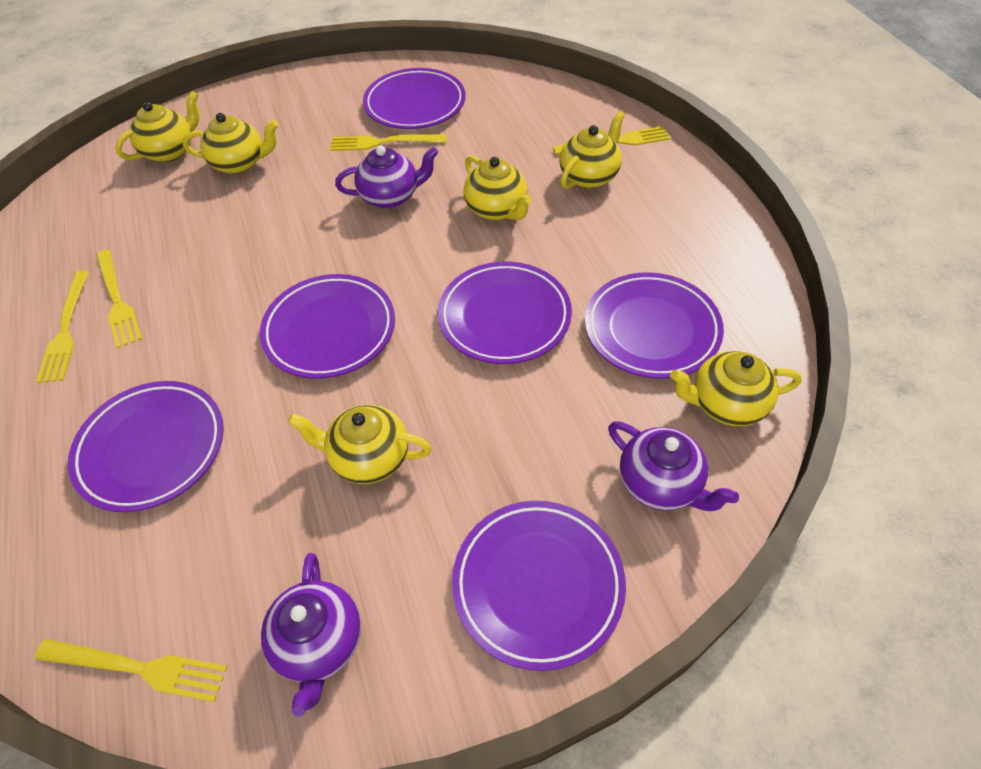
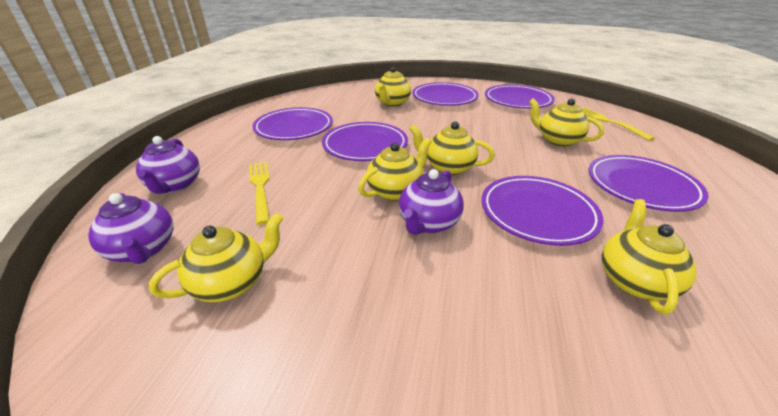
yellow fork: [35,639,227,702] [36,270,89,383] [96,249,142,348] [330,134,447,151] [553,126,670,155] = 5 -> [249,162,270,225] [582,108,655,141] = 2

